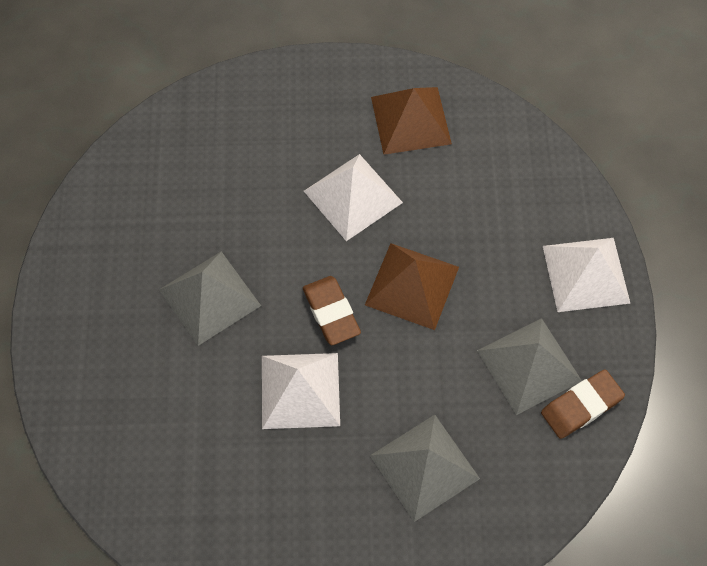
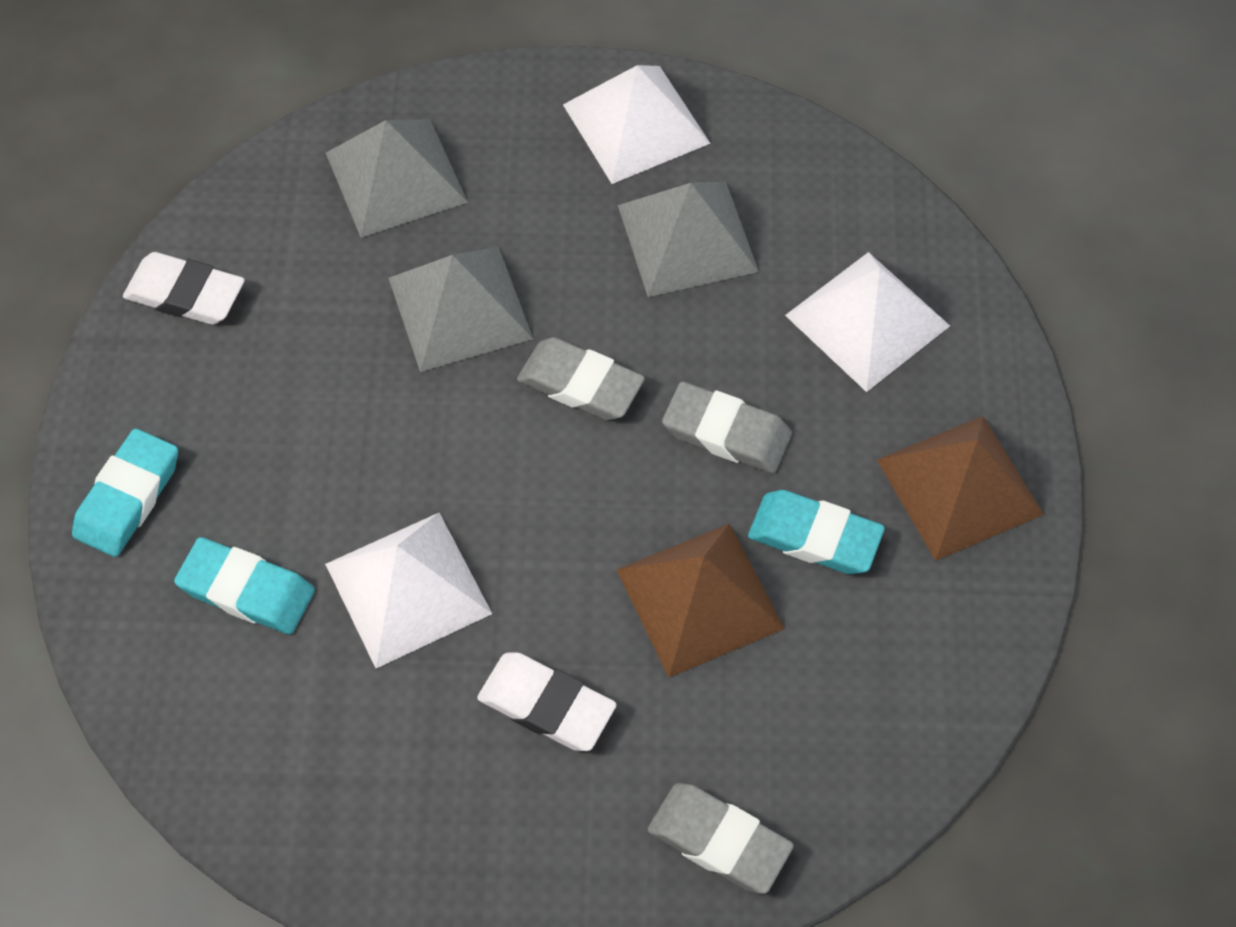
brown eraser: [303,276,361,345] [541,369,625,439] = 2 -> none = 0
grey eraser: none = 0 -> [517,337,645,420] [648,783,794,894] [662,382,792,473] = 3
turquoise eraser: none = 0 -> [72,429,178,557] [174,537,315,634] [748,490,885,574] = 3
white eraser: none = 0 -> [123,252,245,325] [477,652,617,751] = 2

